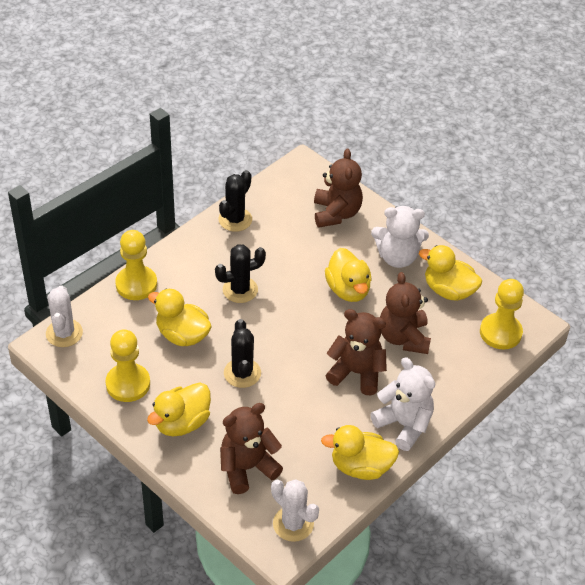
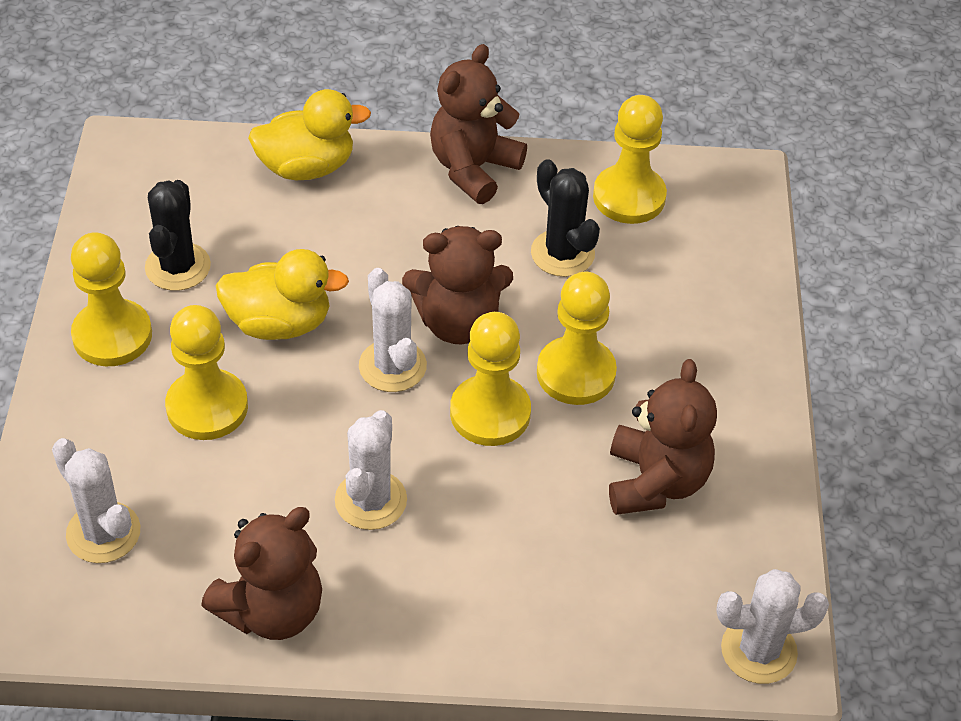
black cactus: [215,244,266,303] [218,170,252,232] [224,319,261,388] = 3 -> [145,180,211,291] [531,159,600,277] = 2
white cactus: [46,285,83,347] [271,479,319,542] = 2 -> [52,438,140,563] [335,410,407,530] [359,268,427,392] [716,569,829,684] = 4
white teddy bear: [371,206,429,268] [371,357,435,451] = 2 -> none = 0
yellow duck: [147,383,211,437] [148,289,212,346] [321,425,399,480] [325,248,372,302] [419,245,482,301] = 5 -> [216,249,349,340] [248,89,371,180] = 2
yellow pawn: [105,330,150,402] [115,230,157,300] [480,279,524,350] = 3 -> [71,232,152,366] [165,305,248,440] [450,312,531,446] [537,272,617,405] [593,95,667,224] = 5

